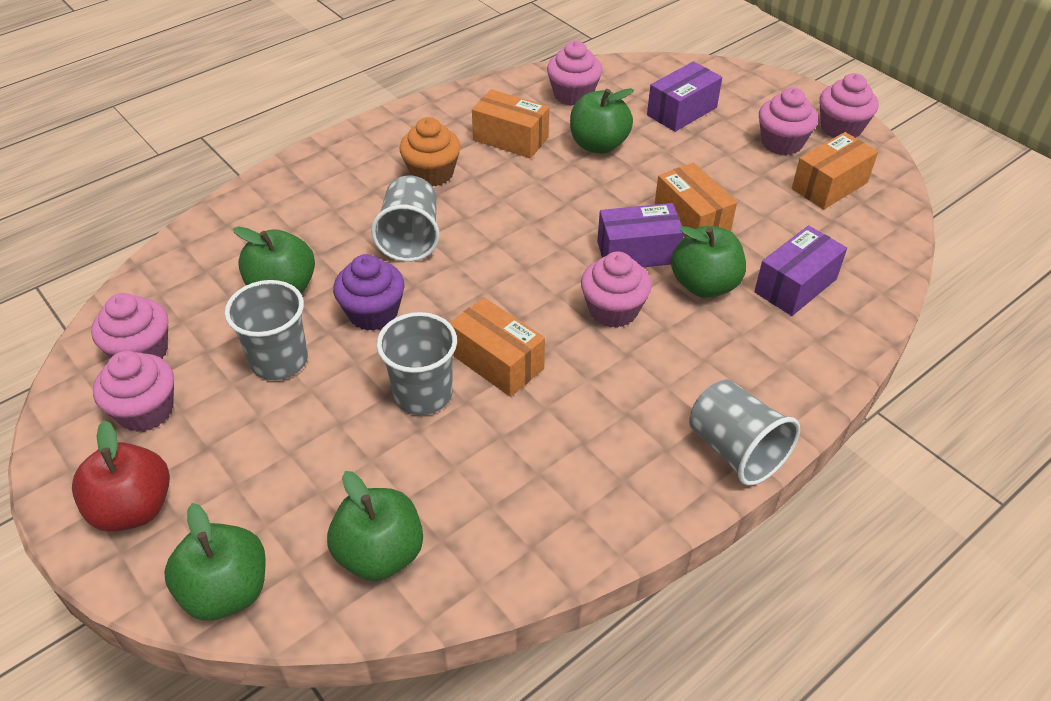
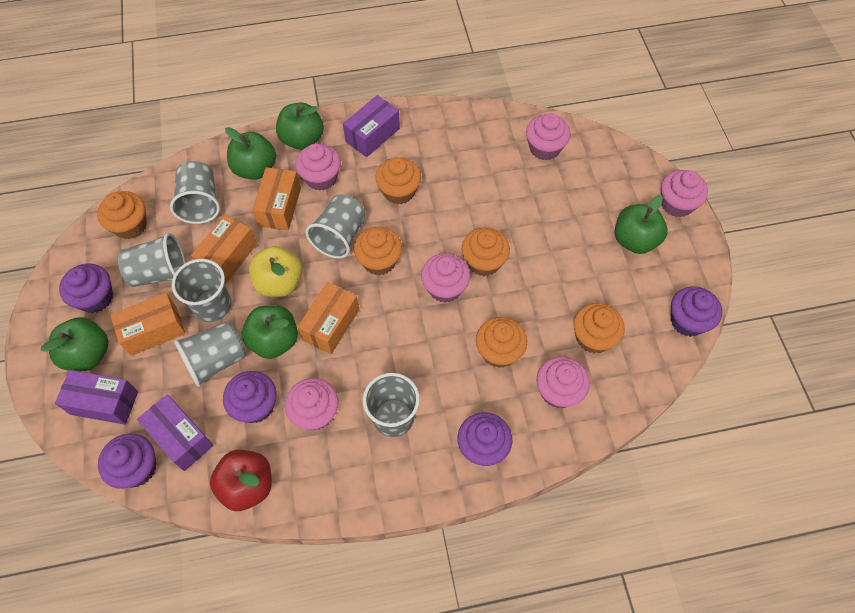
grey cup: [225,280,308,380] [371,176,440,262] [377,312,457,415] [689,380,800,486] = 4 -> [118,233,185,287] [170,161,220,224] [172,259,231,322] [174,322,246,387] [305,194,366,259] [363,373,420,437] = 6
orange cupcake: [399,117,461,186] = 1 -> [97,191,147,239] [354,227,402,275] [375,157,421,205] [462,228,510,276] [476,317,527,368] [573,303,625,353] = 6
purple cupcake: [333,254,405,331] = 1 -> [59,263,113,313] [98,433,156,489] [223,371,277,423] [458,412,512,466] [671,286,722,337] = 5
yellow apple: none = 0 -> [249,246,302,297] = 1

